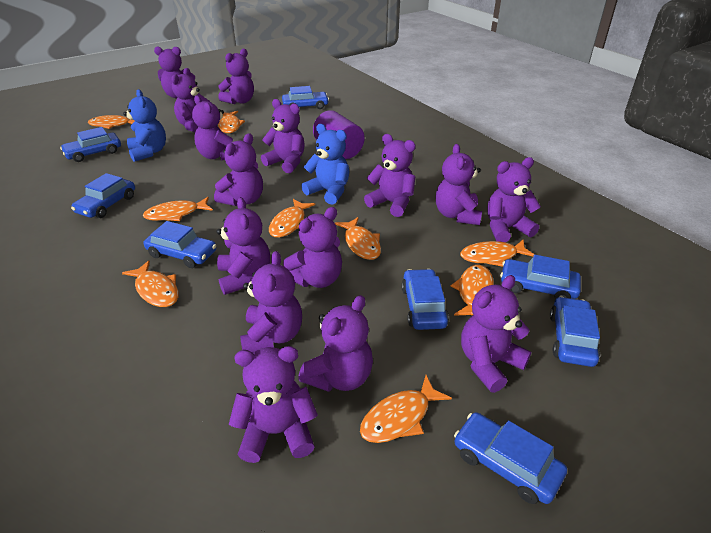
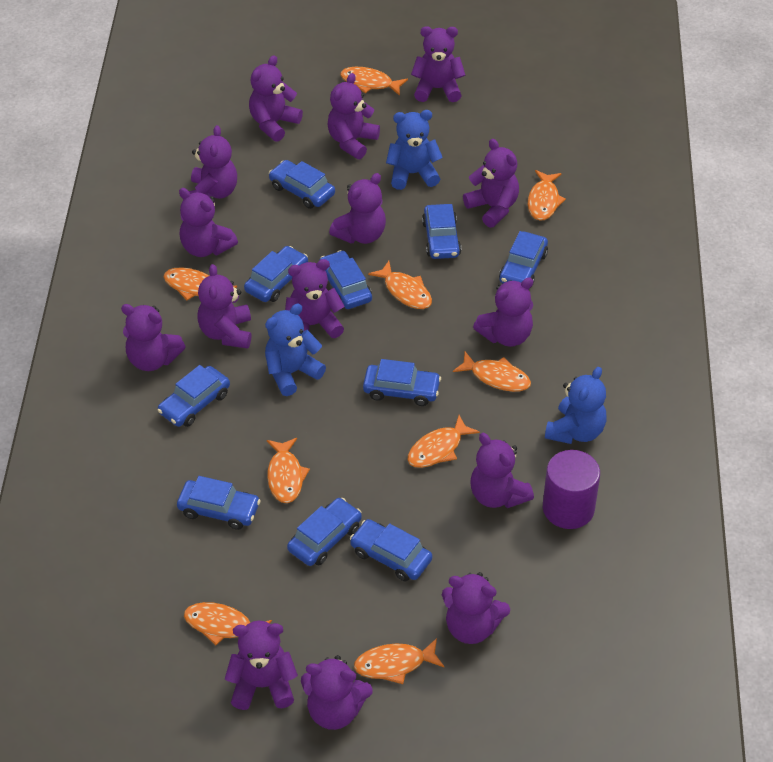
blue car: [60,127,121,162] [71,173,135,218] [144,221,216,268] [282,86,329,109] [401,269,449,330] [454,412,567,504] [500,255,581,299] [550,296,600,367] = 8 -> [157,365,230,427] [177,476,261,530] [244,246,308,302] [269,160,335,209] [287,498,362,566] [320,250,372,309] [350,519,432,581] [363,359,441,406] [422,204,461,259] [499,231,548,284] = 10
blue teddy bear: [123,89,166,162] [301,124,349,205] = 2 -> [265,304,326,396] [386,110,443,190] [545,367,606,444] = 3

